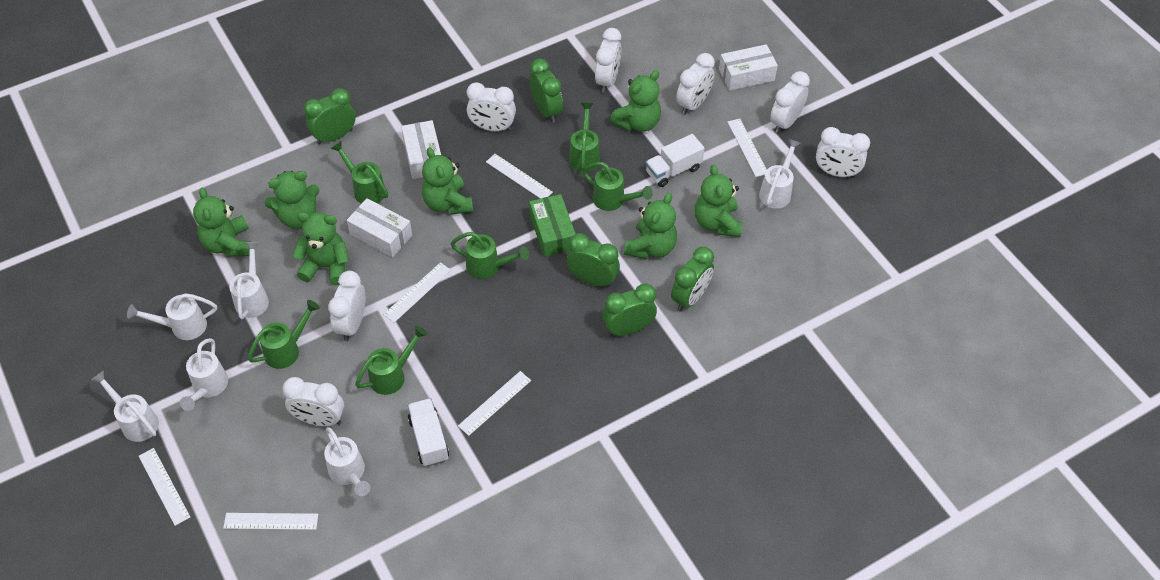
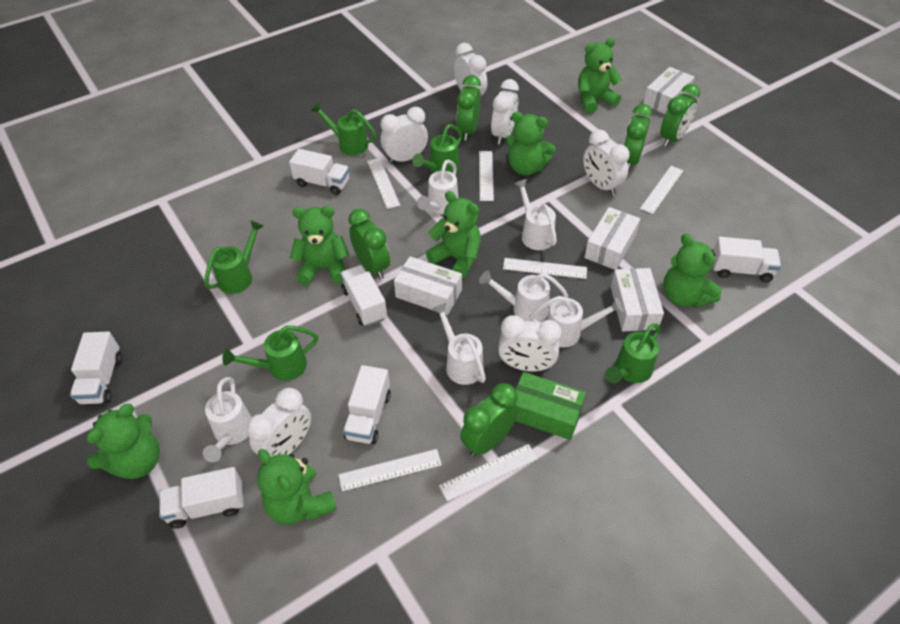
green watering can: [248,300,320,369] [331,141,388,204] [355,326,428,395] [451,232,529,279] [569,103,600,172] [582,162,653,211] = 6 -> [204,220,264,294] [222,325,318,381] [311,102,377,155] [412,124,462,173] [605,323,660,383] = 5
white box: [347,198,412,258] [401,120,441,179] [719,44,778,91] = 3 -> [394,256,462,315] [584,207,640,270] [610,268,664,332] [643,67,695,114] = 4
white clock: [282,377,344,426] [328,271,365,341] [467,82,516,131] [595,28,621,93] [676,53,715,115] [770,71,810,134] [816,127,870,178] = 7 -> [247,388,311,457] [381,107,428,164] [454,43,487,96] [491,79,519,145] [498,315,562,372] [583,129,630,196] = 6
white truck: [408,398,449,466] [646,134,705,187] = 2 -> [70,331,122,404] [159,467,244,529] [289,149,350,195] [340,265,387,326] [343,365,391,444] [713,237,781,282] = 6

